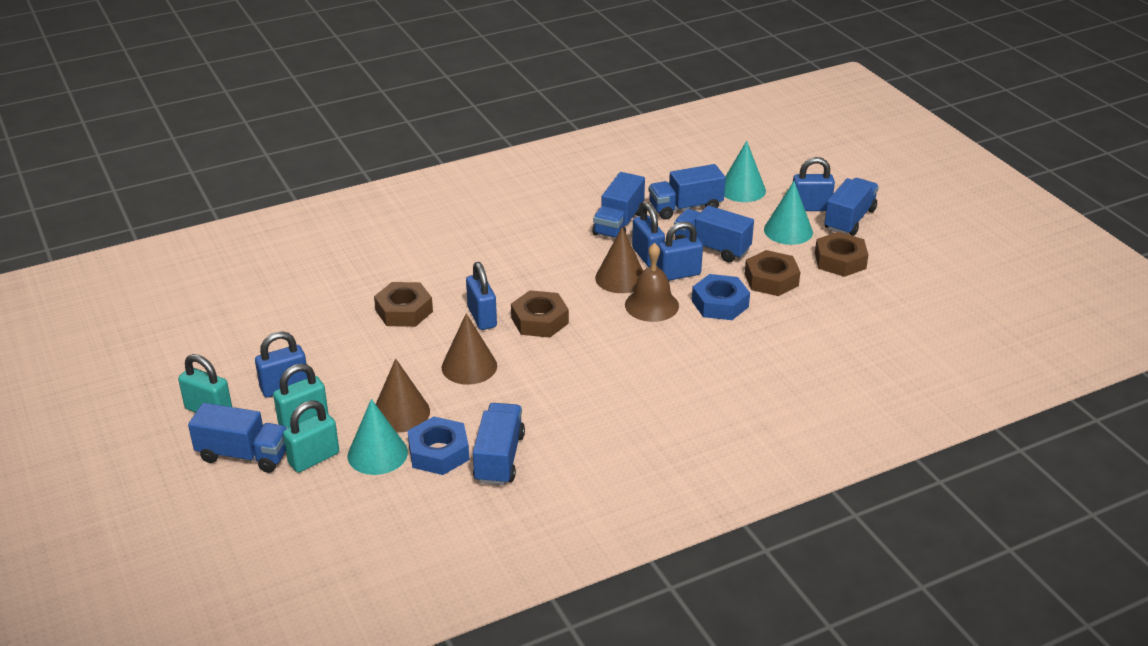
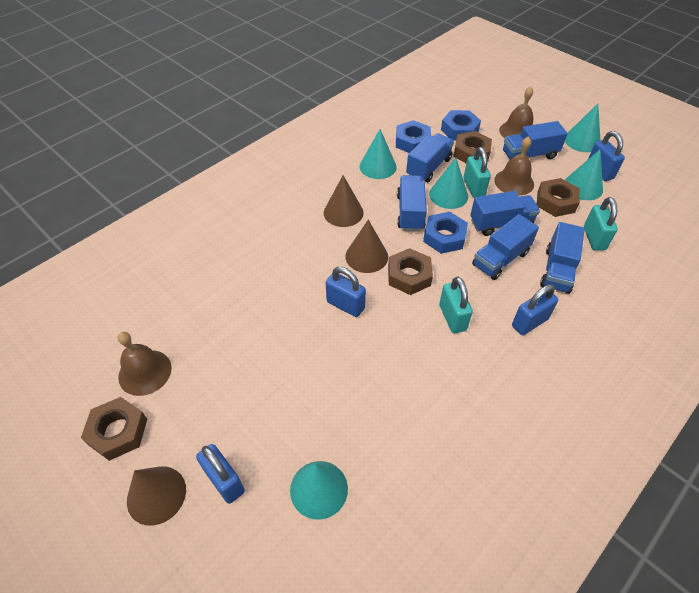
blue nut: [407,416,469,475] [692,274,750,320] = 2 -> [396,120,431,153] [423,212,468,254] [441,110,481,140] = 3
blue padlock: [255,331,307,398] [466,262,497,330] [632,203,665,267] [658,222,703,281] [793,157,835,211] = 5 -> [196,444,245,504] [326,267,366,317] [512,284,558,335] [588,131,625,181] = 4
brown bell: [625,243,679,322] = 1 -> [118,332,172,396] [494,136,534,196] [499,86,533,138] = 3
turquoise cone: [348,399,408,475] [724,141,766,202] [764,181,813,245] = 3 -> [290,461,348,520] [360,129,397,179] [429,158,468,209] [565,103,601,152] [565,150,603,200] = 5

